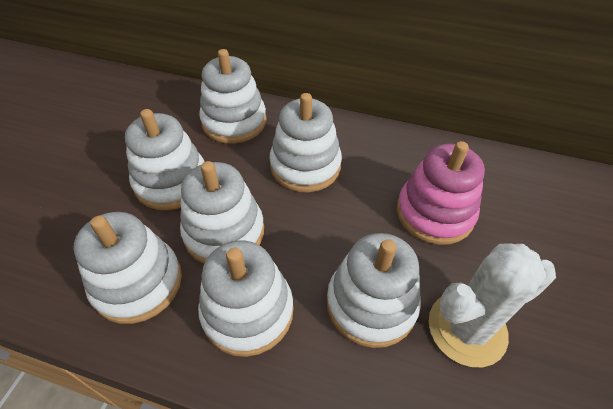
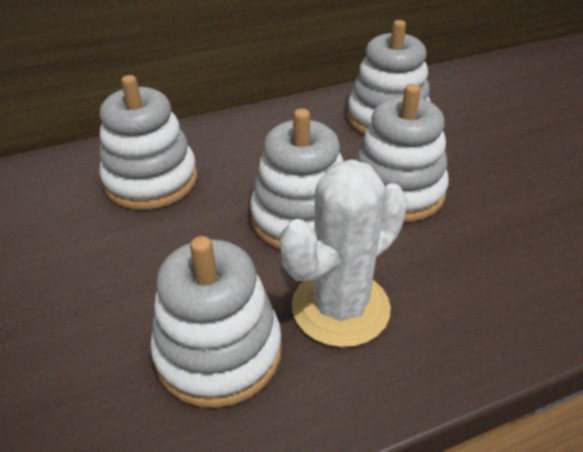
pink stacking toy: [397,141,485,245] = 1 -> none = 0
white stacking toy: [74,212,182,324] [125,109,205,210] [180,161,264,264] [198,240,293,357] [199,49,267,144] [269,93,342,192] [327,233,421,348] = 7 -> [100,75,198,210] [150,236,282,408] [250,109,343,249] [347,20,431,135] [355,84,449,222] = 5

